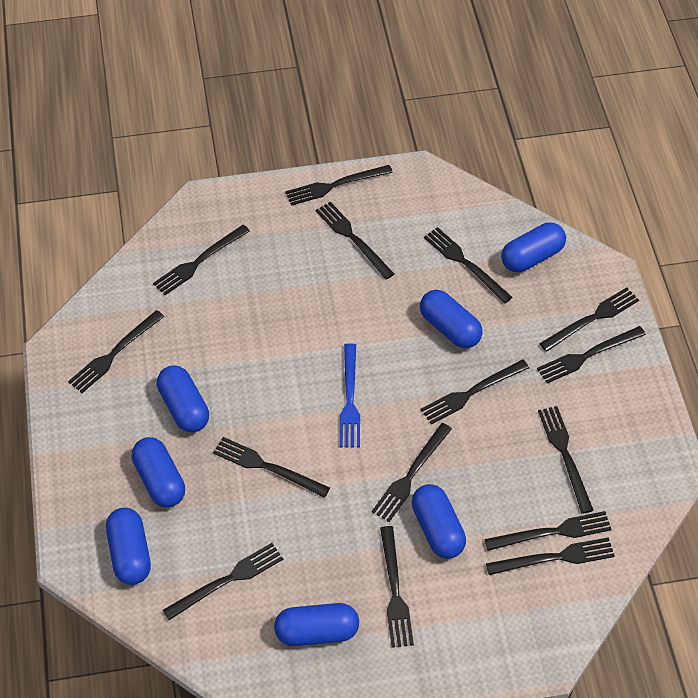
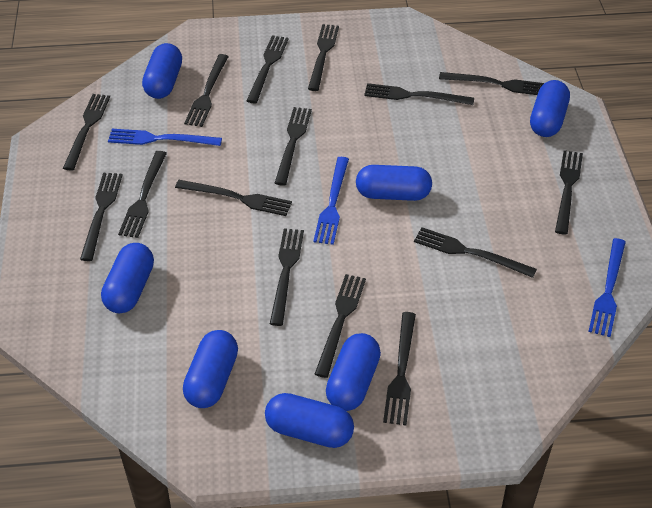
blue fork: [340,343,360,447] = 1 -> [108,129,222,146] [313,157,349,245] [588,238,626,337] = 3

